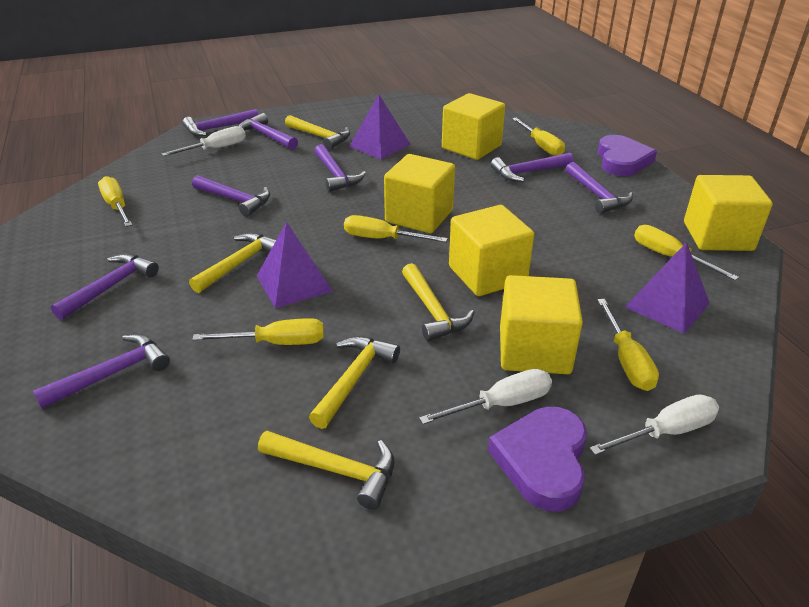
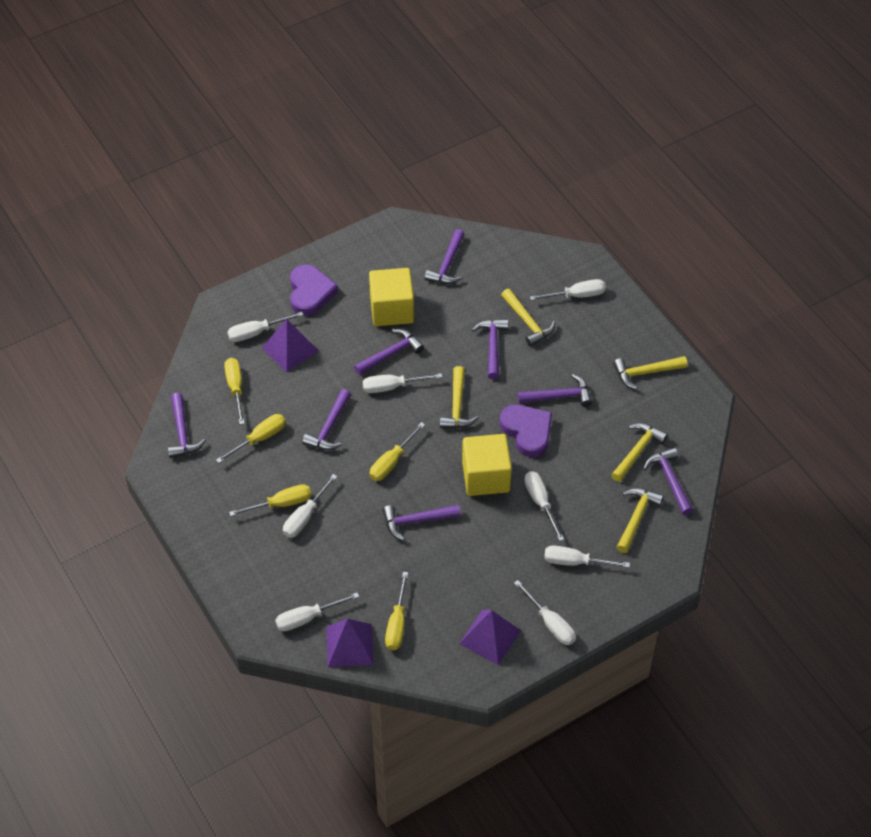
white screwdriver: [162,126,246,156] [419,369,552,424] [590,395,719,455] = 3 -> [227,312,303,342] [275,593,359,631] [283,474,337,538] [363,373,442,393] [514,580,576,645] [524,471,564,541] [530,279,606,300] [544,545,630,568] = 8
yellow cube: [384,154,455,233] [442,93,505,160] [449,205,534,296] [500,275,583,374] [684,175,773,251] = 5 -> [369,268,414,326] [462,434,512,496] = 2
yellow screwdriver: [98,176,132,227] [192,318,324,345] [344,215,448,242] [512,118,565,156] [597,299,659,391] [634,225,739,280] = 6 -> [216,414,286,463] [224,358,245,425] [229,484,312,516] [370,422,425,481] [385,572,408,650] = 5

